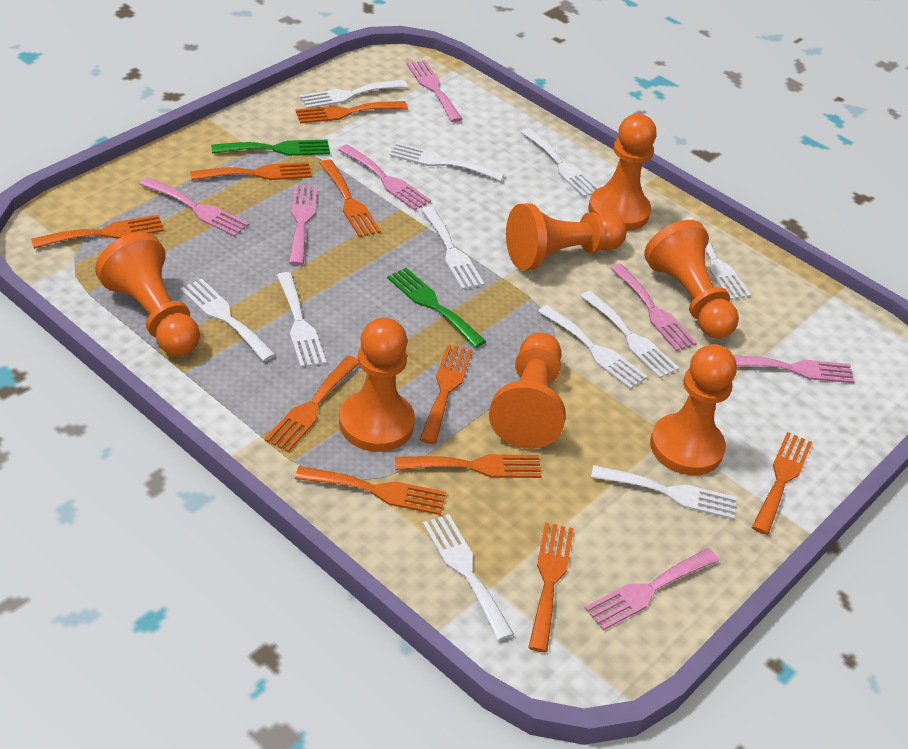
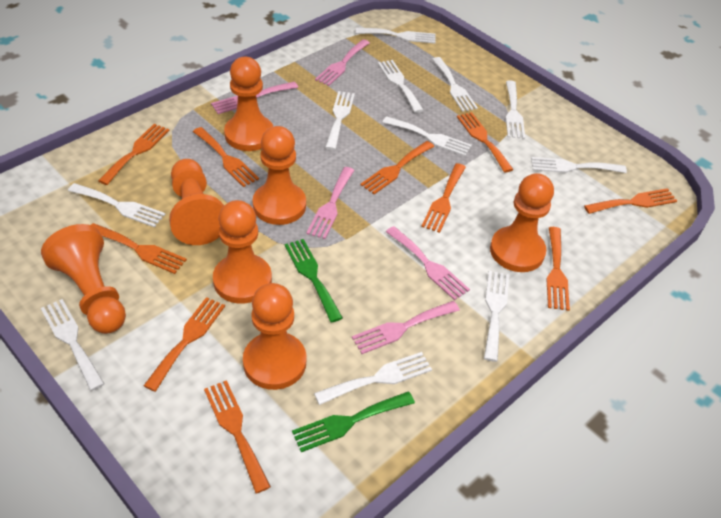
pink fork: [140,177,249,237] [289,185,318,265] [338,144,431,211] [407,60,462,122] [585,548,719,630] [611,264,697,351] [733,355,855,383] = 7 -> [211,82,298,114] [306,167,354,239] [315,39,370,86] [352,301,460,354] [386,226,470,300] = 5

